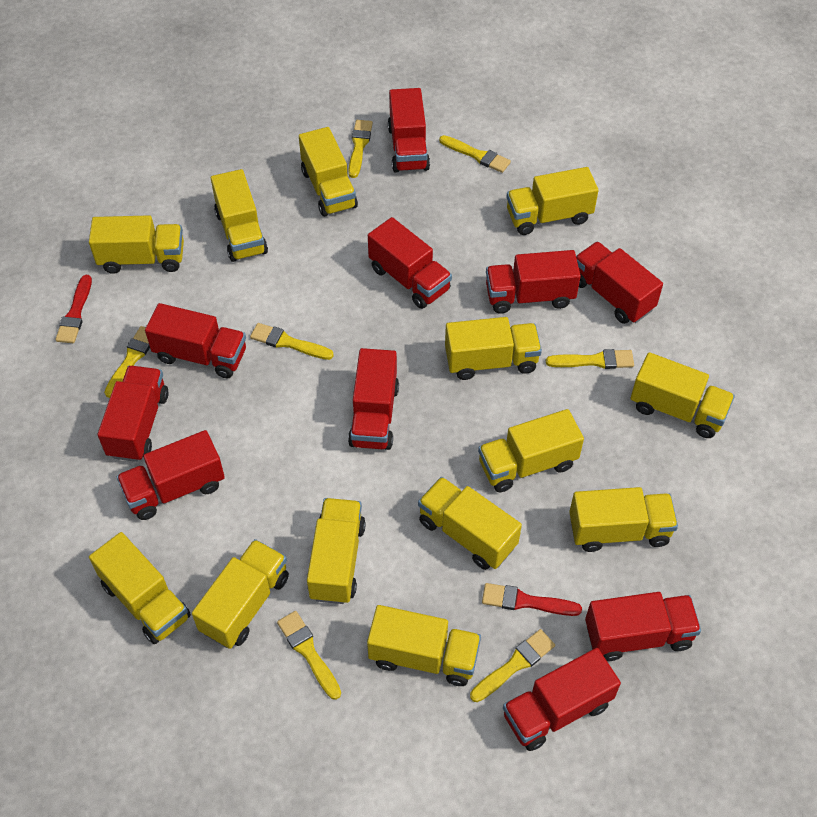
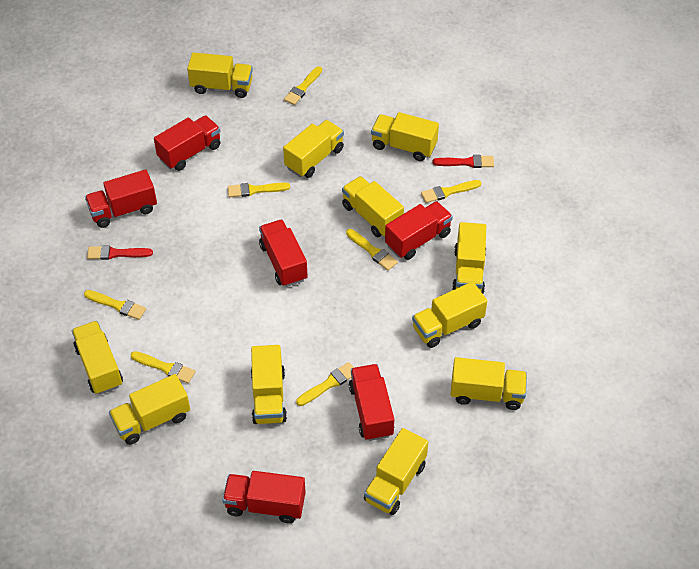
red truck: [98,366,168,462] [117,430,225,520] [145,303,246,378] [348,348,399,450] [368,217,452,309] [388,88,430,173] [486,250,581,314] [503,648,621,751] [576,242,663,324] [585,592,701,661] = 10 -> [85,169,157,228] [154,115,221,171] [223,471,306,523] [259,219,308,287] [349,364,394,441] [385,201,453,260] = 6
yellow truck: [89,215,184,274] [89,532,191,644] [192,539,289,649] [211,169,268,262] [299,127,358,217] [307,498,366,604] [367,605,481,686] [418,477,522,570] [445,317,542,380] [478,409,584,492] [506,167,599,235] [569,487,678,552] [631,352,735,438] = 13 -> [72,321,123,395] [109,374,190,445] [187,53,253,98] [251,345,287,424] [283,120,344,178] [342,176,404,237] [364,428,428,515] [371,112,439,161] [412,281,487,348] [450,357,527,410] [452,222,486,294] = 11

